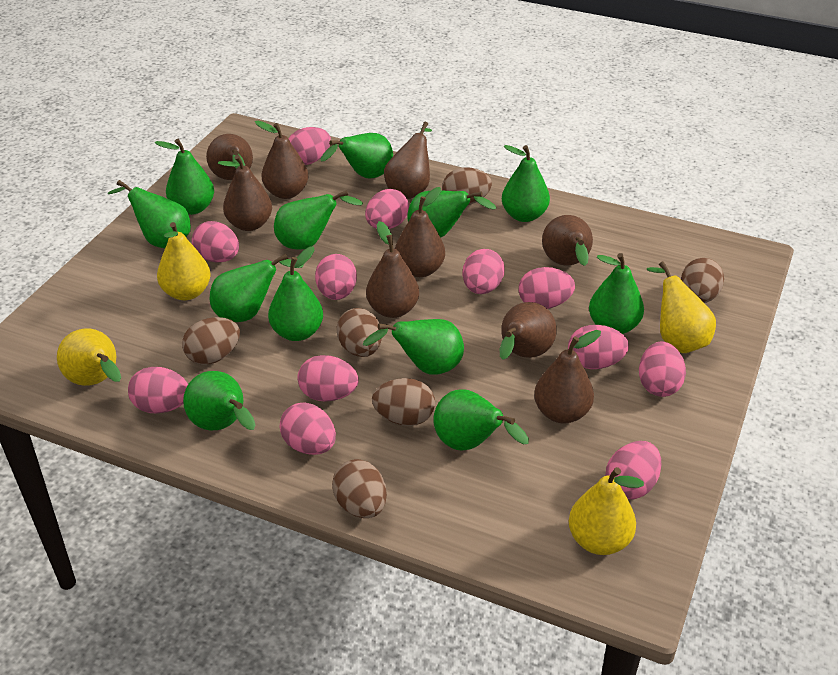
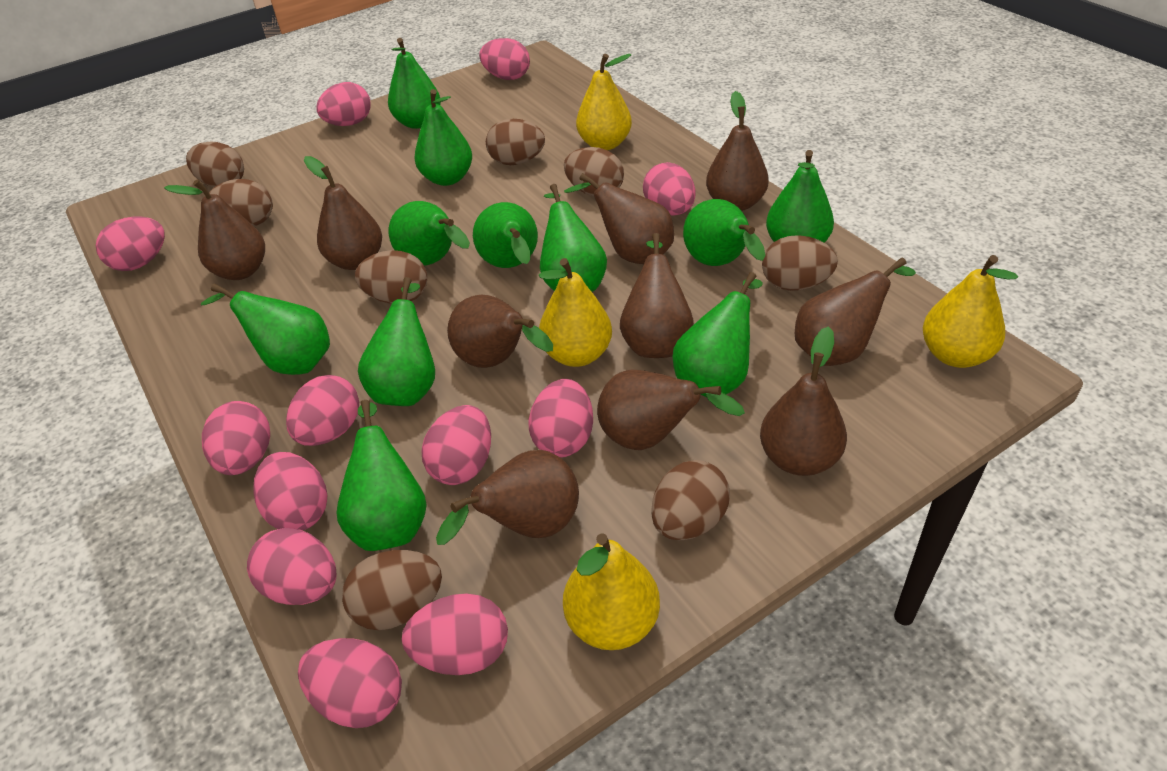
brown egg: [182,317,240,365] [332,459,387,518] [336,308,382,357] [372,378,435,426] [442,168,492,205] [681,258,724,303] = 6 -> [186,141,244,187] [209,179,273,226] [342,550,442,630] [355,250,427,304] [486,119,545,165] [564,147,624,197] [651,460,730,540] [762,235,838,291] = 8
brown pear: [206,134,253,180] [218,155,272,231] [255,121,309,199] [366,221,419,318] [384,122,432,199] [395,187,445,277] [500,302,557,360] [534,330,601,424] [542,215,593,266] = 9 -> [164,179,265,280] [304,156,382,270] [436,450,579,545] [447,295,553,368] [564,173,674,264] [597,370,745,450] [620,233,694,358] [706,91,769,211] [760,326,847,476] [795,258,916,366] = 10
green pear: [107,180,191,248] [155,139,214,215] [183,371,255,430] [210,254,304,322] [268,246,323,341] [274,190,363,250] [321,133,393,178] [363,319,464,375] [408,191,496,238] [433,389,529,450] [502,145,550,222] [589,253,644,334] = 12 -> [201,284,330,375] [336,400,427,551] [358,277,435,406] [388,38,441,129] [389,201,470,266] [415,89,472,186] [473,202,538,268] [540,184,607,292] [673,272,762,397] [683,199,766,266] [766,150,834,243] = 11

